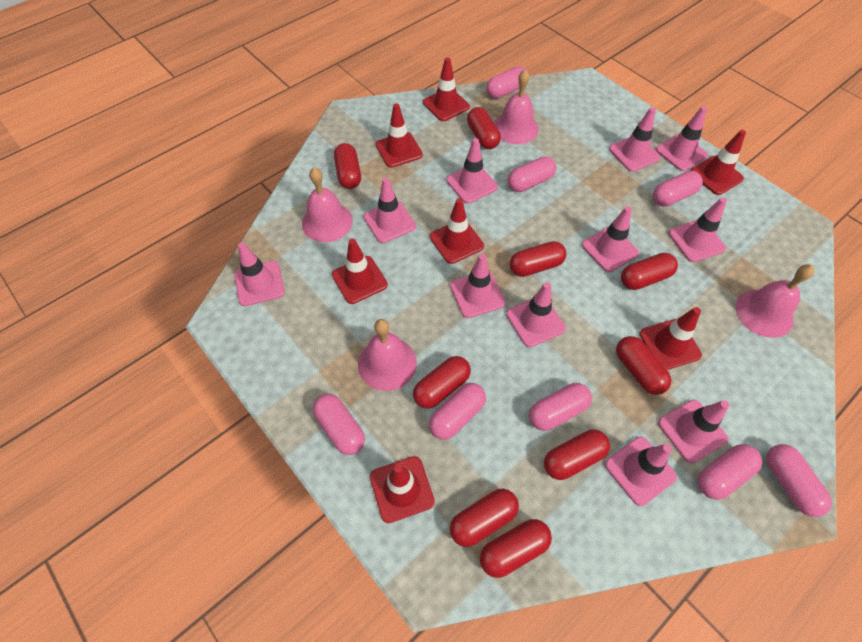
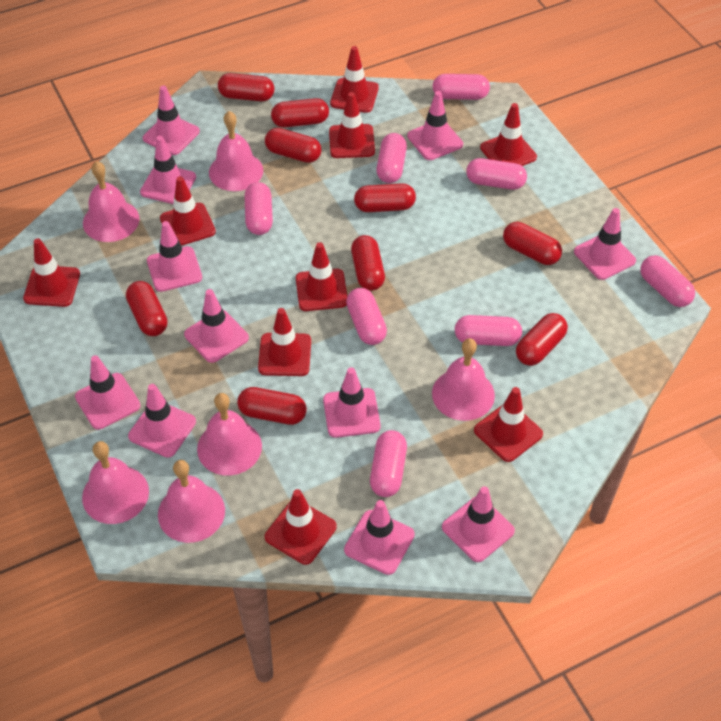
pink bell: [302,168,353,242] [358,319,417,391] [494,69,539,144] [735,264,815,338] = 4 -> [82,441,149,524] [83,161,139,242] [158,460,225,543] [197,393,262,476] [209,111,263,191] [432,338,495,421] = 6
red traffic cone: [332,238,388,304] [370,456,435,523] [376,103,423,168] [423,57,470,121] [430,198,484,264] [639,307,702,370] [690,130,746,195] = 7 -> [23,238,80,307] [160,176,216,246] [258,308,311,376] [265,489,337,565] [296,242,347,311] [329,92,375,158] [330,46,379,113] [474,387,543,462] [480,103,537,166] = 9

